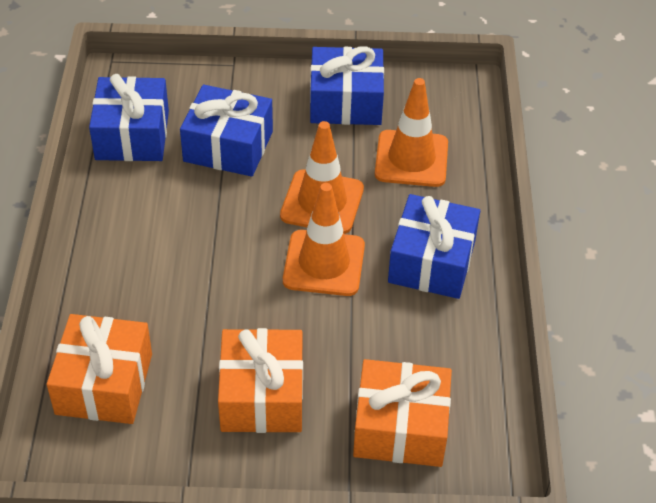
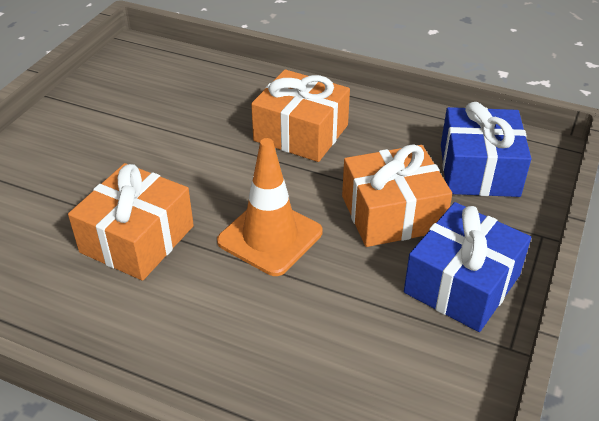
blue gift: [89,74,169,161] [180,85,273,177] [310,46,384,125] [388,194,480,299] = 4 -> [404,202,531,332] [441,102,531,197] = 2
orange traffic cone: [280,121,364,234] [283,183,365,296] [375,78,448,187] = 3 -> [217,138,323,276] = 1

